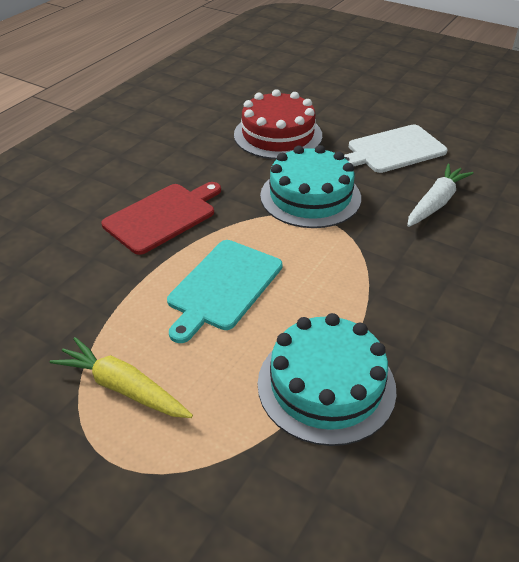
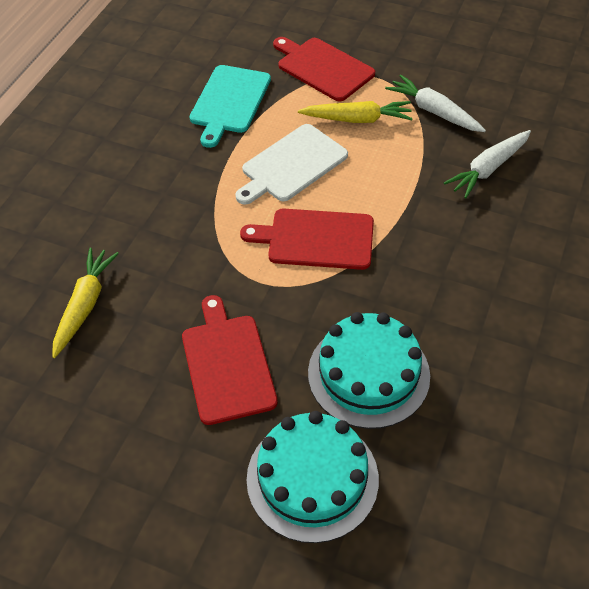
red cake: [234,89,322,159] = 1 -> none = 0
red cutting board: [101,182,221,255] = 1 -> [182,295,278,425] [240,208,374,270] [273,37,375,101] = 3
white carrot: [407,164,474,227] = 1 -> [385,75,486,132] [444,130,531,199] = 2
yellow carrot: [50,337,193,418] = 1 -> [52,248,119,358] [298,101,413,123] = 2

